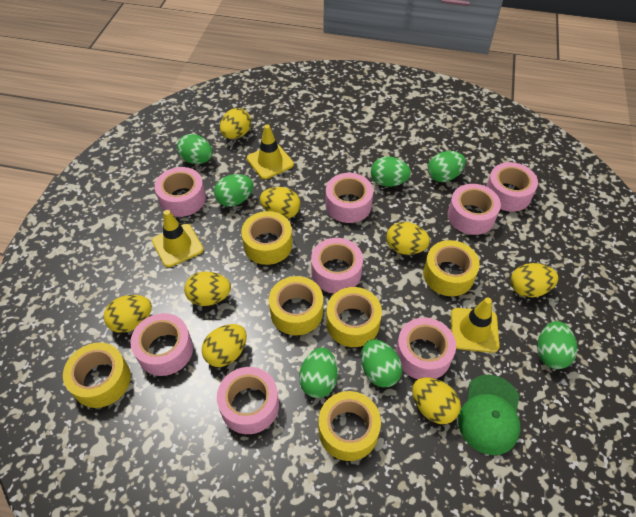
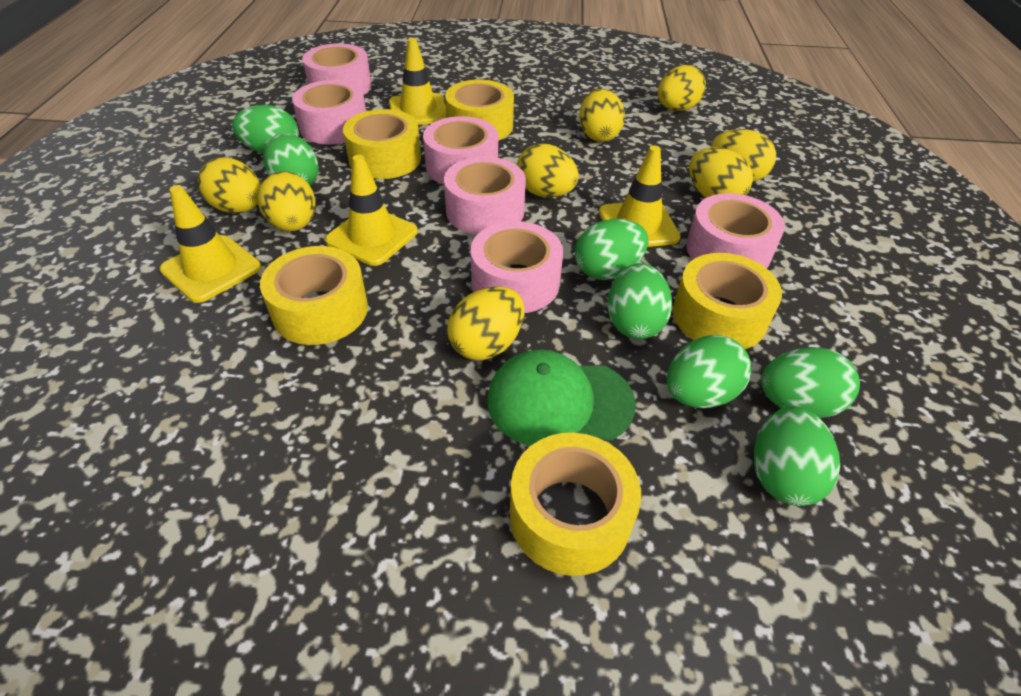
pink tape: [130,313,193,376] [155,167,206,217] [217,367,279,434] [311,238,363,293] [325,173,373,223] [396,318,456,379] [448,184,501,235] [486,162,538,212] = 8 -> [292,80,366,144] [302,43,372,94] [423,116,498,185] [444,157,526,235] [470,221,563,313] [686,193,785,268] = 6
yellow tape: [63,342,131,408] [241,211,292,265] [269,276,323,335] [319,391,381,461] [326,287,382,347] [423,240,480,296] = 6 -> [260,246,368,345] [343,109,421,179] [445,80,514,140] [510,433,641,576] [673,253,782,349] = 5
yellow traffic cone: [152,210,204,267] [247,124,294,179] [451,298,499,353] = 3 -> [160,185,261,303] [325,155,418,266] [389,38,446,125] [599,145,681,247] = 4

